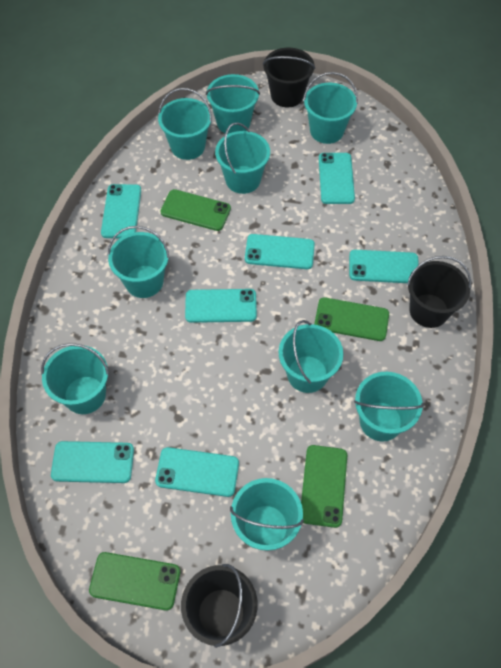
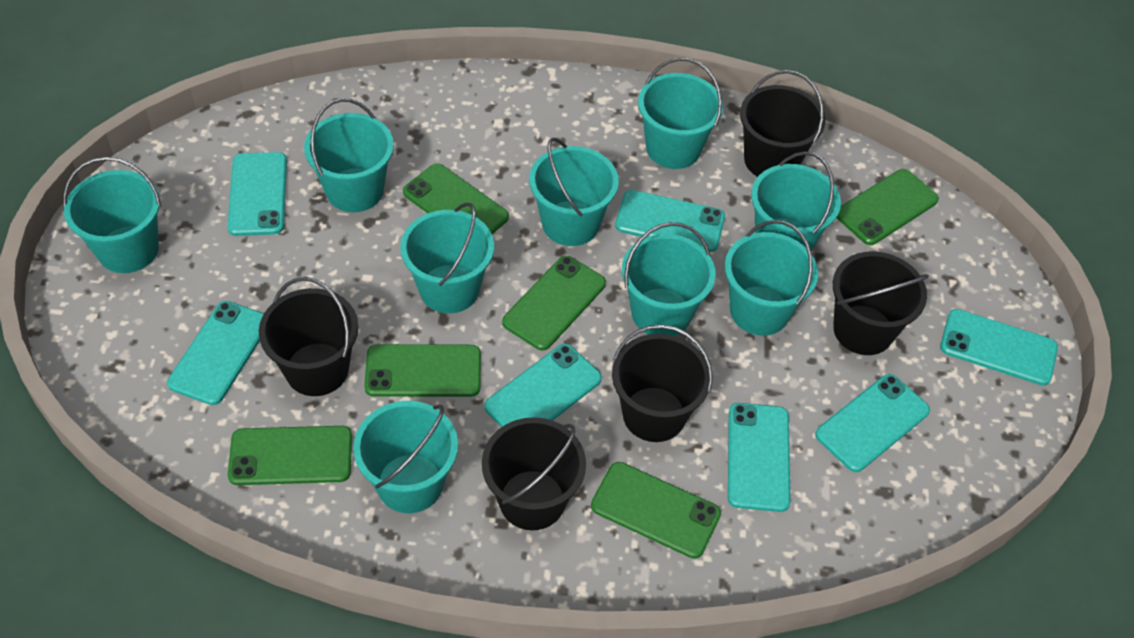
black bucket: [181,564,258,648] [263,48,315,107] [407,256,472,328] = 3 -> [259,277,358,396] [482,417,586,530] [612,324,713,442] [740,70,826,177] [833,251,929,355] = 5
green phone: [89,552,180,611] [160,189,231,231] [301,445,347,528] [314,297,389,341] = 4 -> [228,426,352,485] [364,344,481,397] [403,163,509,234] [502,256,606,351] [591,462,721,559] [837,169,939,245] = 6

